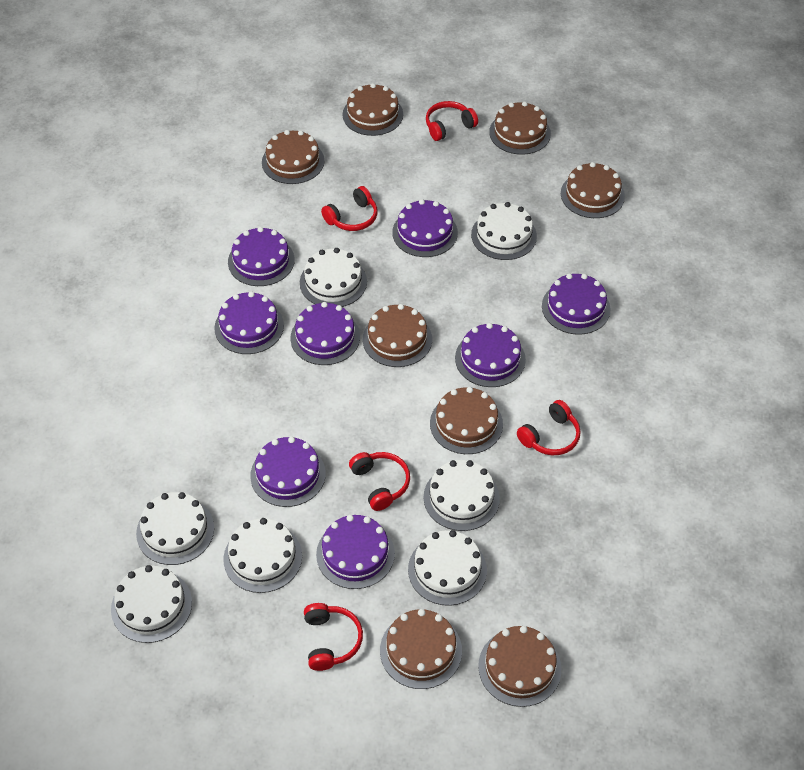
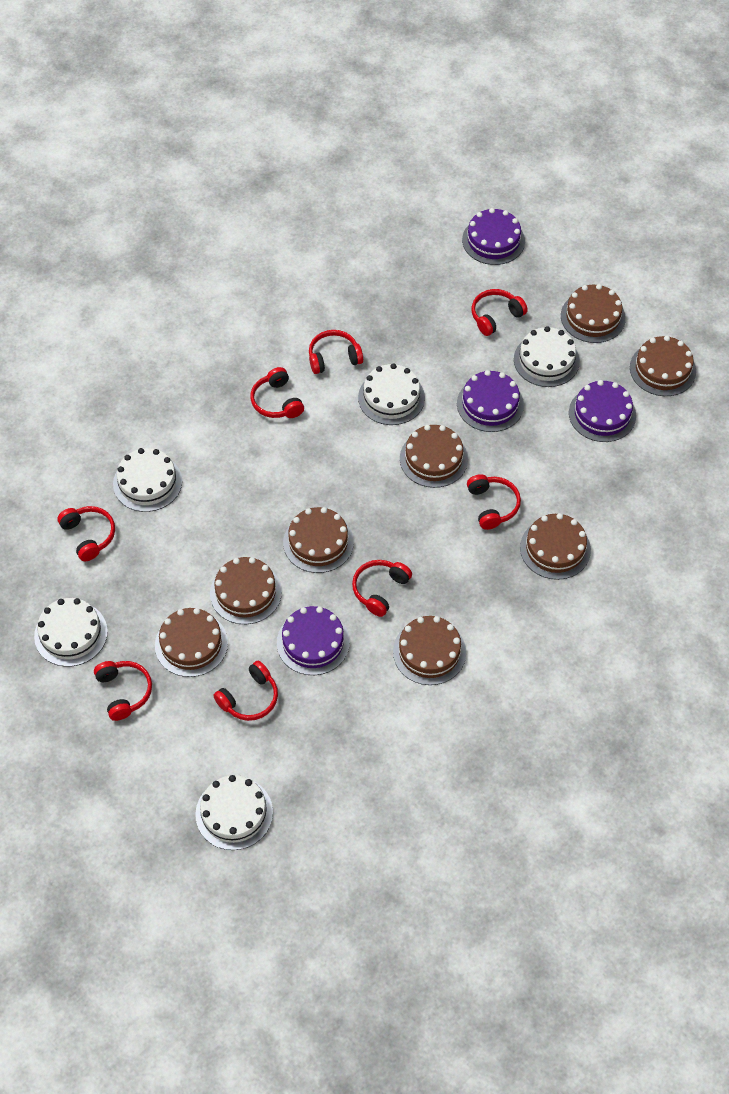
purple cake: [214,291,284,354] [228,227,295,286] [250,437,326,507] [290,302,360,365] [316,515,395,589] [392,199,458,257] [455,323,526,387] [542,273,611,335] = 8 -> [277,606,350,675] [457,370,524,432] [462,208,525,265] [569,380,636,442] = 4
red headphones: [304,603,363,671] [321,186,377,231] [349,452,410,511] [426,101,478,141] [517,400,581,455] = 5 -> [57,506,115,561] [94,661,152,721] [213,661,278,721] [250,367,304,418] [309,330,363,374] [352,560,412,617] [467,474,521,530] [472,289,528,336] = 8
white cake: [111,565,192,643] [136,492,214,565] [223,518,302,593] [300,248,367,307] [408,530,487,606] [423,460,500,531] [471,202,537,260] = 7 -> [34,598,108,667] [113,448,182,512] [195,775,273,850] [358,363,425,425] [514,326,580,387] = 5

